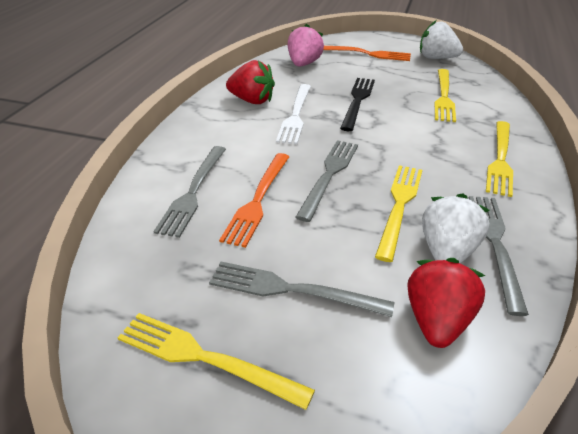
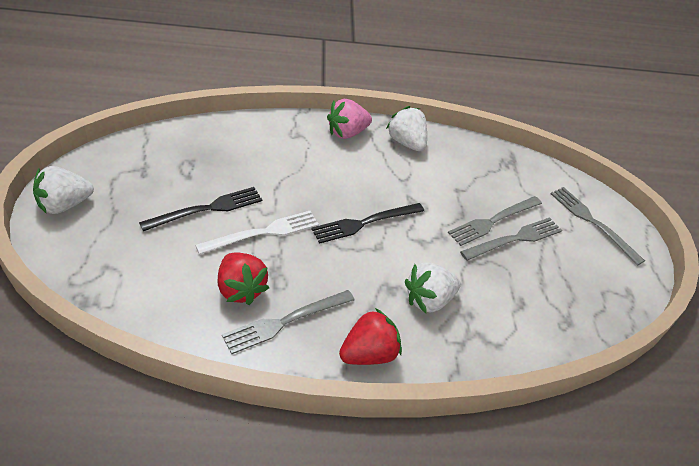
black fork: [340,78,375,131] = 1 -> [139,187,262,231] [311,203,424,244] = 2
orange fork: [219,153,289,248] [323,46,411,61] = 2 -> none = 0
white strawberry: [420,20,463,59] [422,193,490,263] = 2 -> [33,166,94,214] [386,106,427,151] [405,262,461,313] = 3
yellow fork: [117,313,315,410] [375,165,422,262] [434,69,456,122] [486,121,513,197] = 4 -> none = 0

